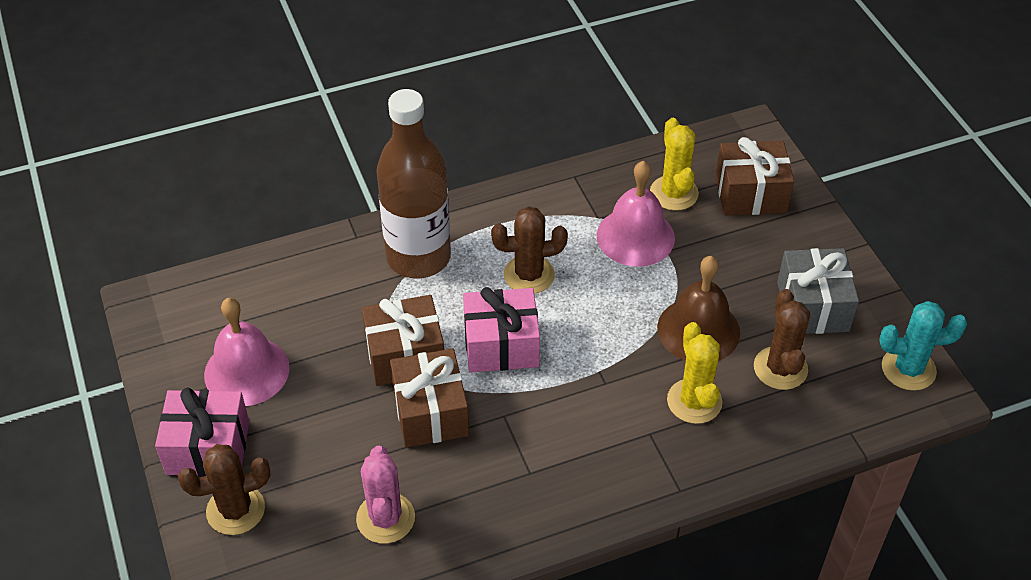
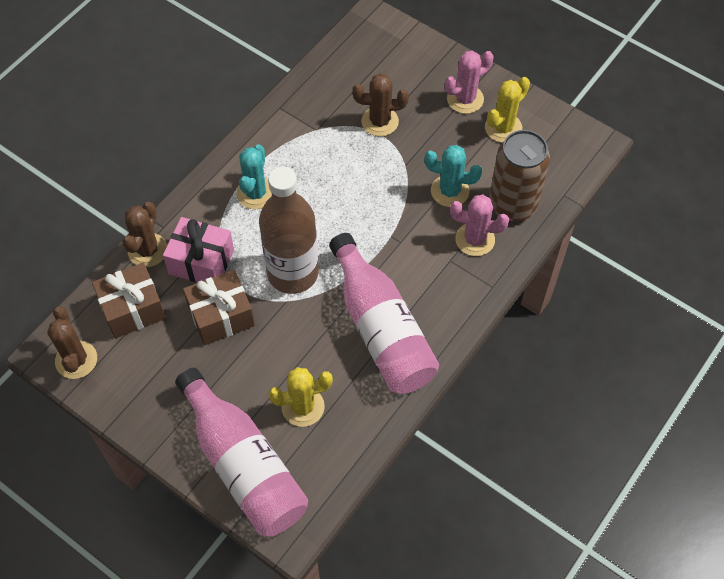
brown bell: [657,256,740,361] = 1 -> none = 0
brown can: none = 0 -> [489,130,550,222] = 1
brown gift: [362,295,444,386] [390,348,469,448] [715,137,794,216] = 3 -> [92,262,166,339] [183,270,255,345] = 2
grey gift: [777,248,859,334] = 1 -> none = 0
pink bell: [204,298,290,406] [597,161,675,267] = 2 -> none = 0
pink bottle: none = 0 -> [175,368,308,537] [329,233,439,394] = 2
pink cactus: [356,446,415,544] = 1 -> [445,51,493,114] [450,195,509,256] = 2
pink gift: [155,388,249,476] [463,287,540,373] = 2 -> [163,217,234,283] = 1
turquoise cactus: [879,301,967,391] = 1 -> [237,144,272,209] [425,145,482,207] = 2

